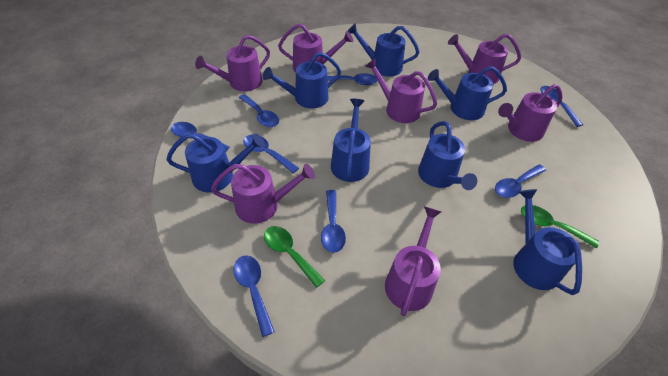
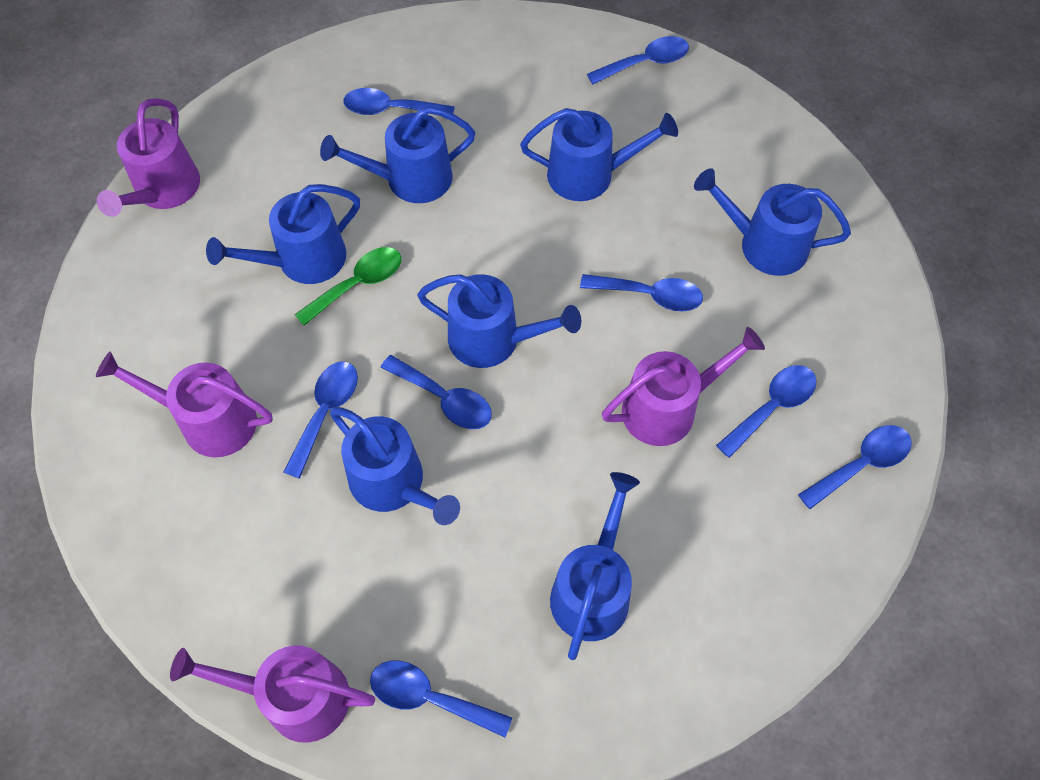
green spoon: [264,226,325,288] [521,205,599,248] = 2 -> [294,247,401,326] = 1
purple watering can: [195,35,270,91] [211,164,315,224] [278,23,353,73] [365,58,437,123] [385,206,441,316] [448,34,521,84] [498,84,563,142] = 7 -> [96,351,273,457] [97,98,200,217] [170,645,375,743] [602,327,765,446] = 4

